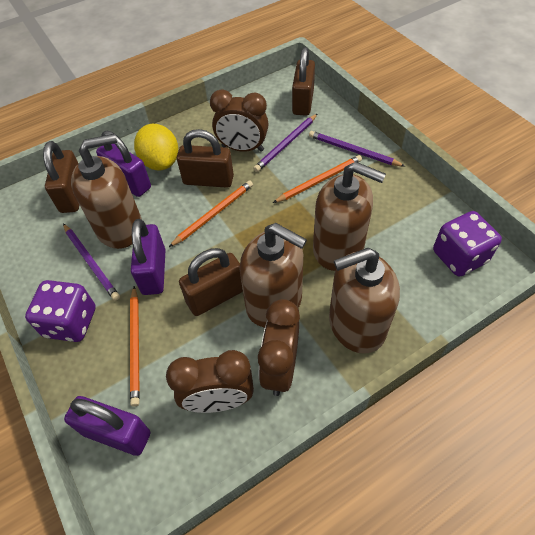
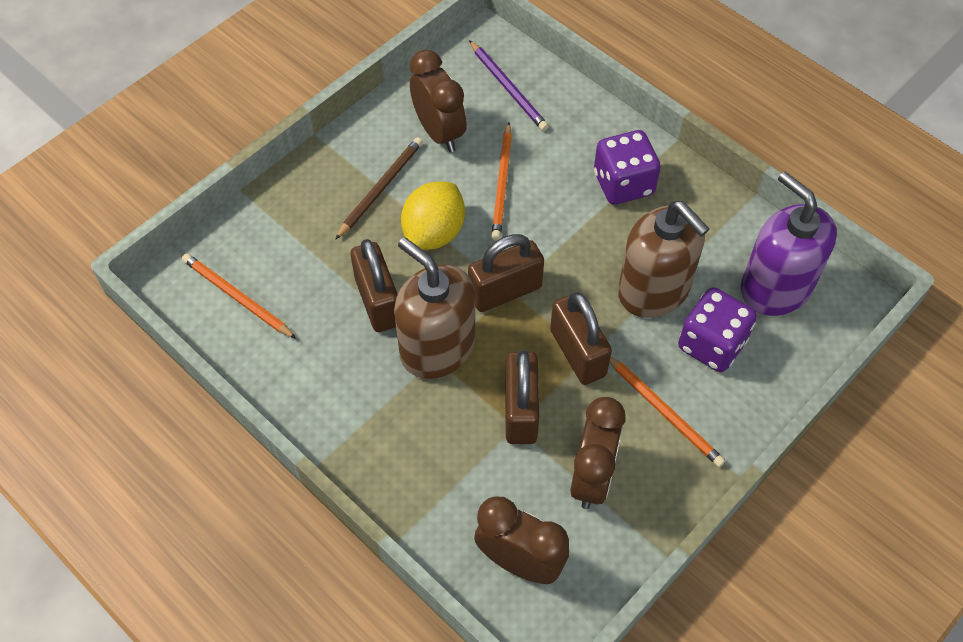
brown pencil: none = 0 -> [335,137,423,240] = 1
brown soap dispenser: [71,134,142,249] [239,223,307,327] [313,162,386,271] [329,248,400,354] = 4 -> [394,237,475,379] [618,201,709,318] = 2
purple padlock: [64,396,150,456] [96,131,151,197] [131,219,166,295] = 3 -> none = 0
purple pencil: [63,224,120,301] [253,114,317,172] [309,131,405,166] = 3 -> [469,40,549,131] = 1
purple soap dispenser: none = 0 -> [741,171,837,316] = 1

